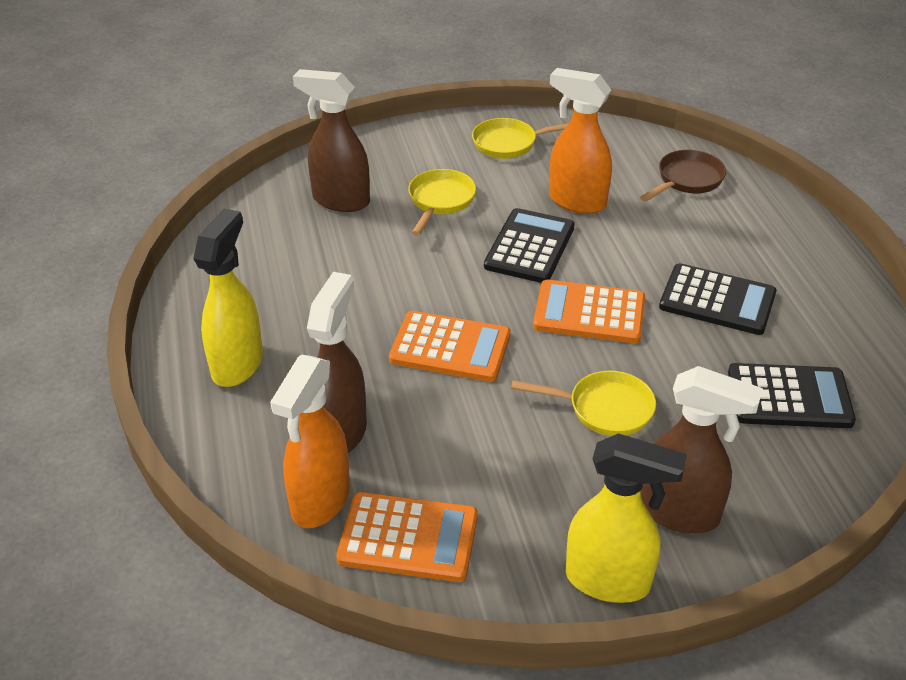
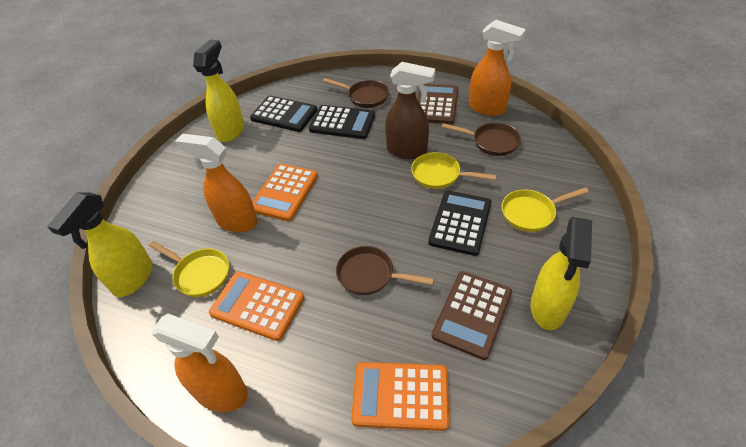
brown calculator: none = 0 -> [417,84,458,124] [432,271,512,360] = 2
brown pan: [640,150,726,202] = 1 -> [323,78,389,108] [336,246,434,295] [442,123,521,156] = 3
brown spray bottle: [293,69,370,212] [307,272,367,453] [640,366,763,533] = 3 -> [385,62,435,159] = 1
orange spray bottle: [270,354,350,528] [549,68,612,214] = 2 -> [151,314,248,412] [175,134,258,232] [469,20,526,116] = 3
yellow spray bottle: [193,209,263,387] [566,433,687,603] = 2 -> [47,192,153,297] [193,39,244,142] [531,217,592,330] = 3

